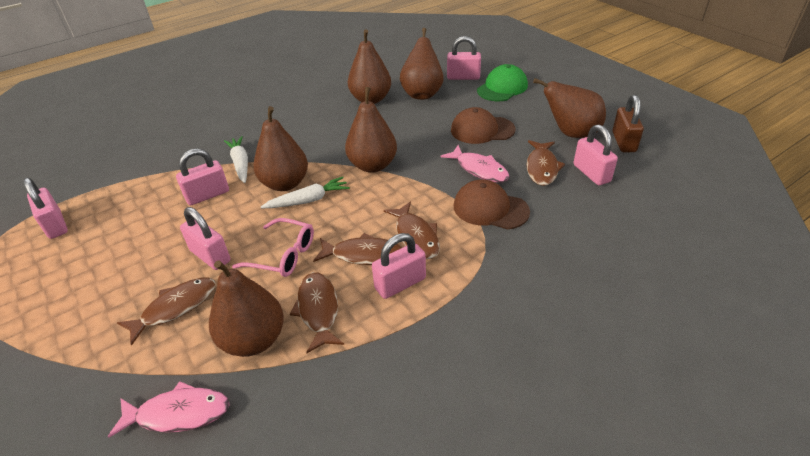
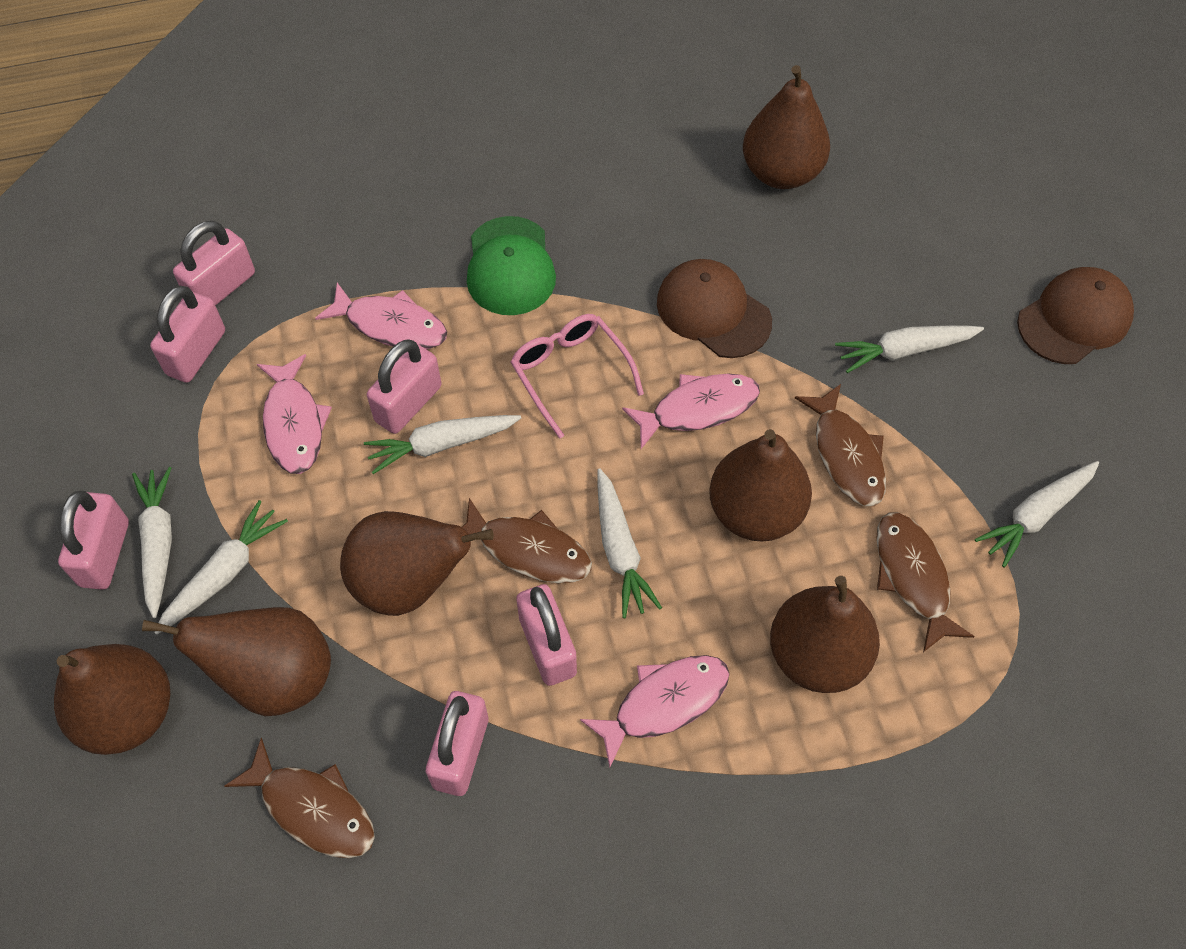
brown fish: [117,278,216,346] [290,272,344,353] [313,233,402,265] [384,202,440,259] [527,140,565,186] = 5 -> [224,738,375,858] [462,498,592,583] [795,384,886,506] [876,513,975,652] = 4
brown padlock: [612,95,644,152] = 1 -> none = 0
pink fish: [108,381,230,438] [441,145,510,182] = 2 -> [257,354,332,474] [315,283,447,349] [580,655,729,767] [622,374,760,449] = 4
white carrot: [224,136,248,183] [261,177,350,208] = 2 -> [132,467,172,618] [154,500,288,635] [364,415,521,474] [597,468,662,618] [835,325,984,373] [975,461,1099,567] = 6

